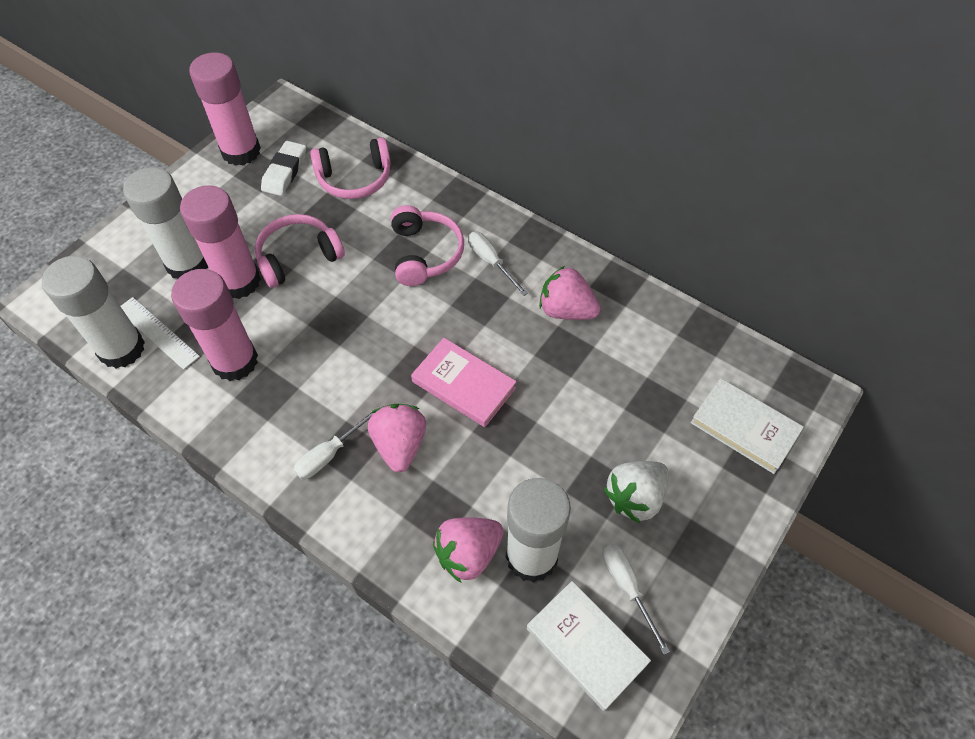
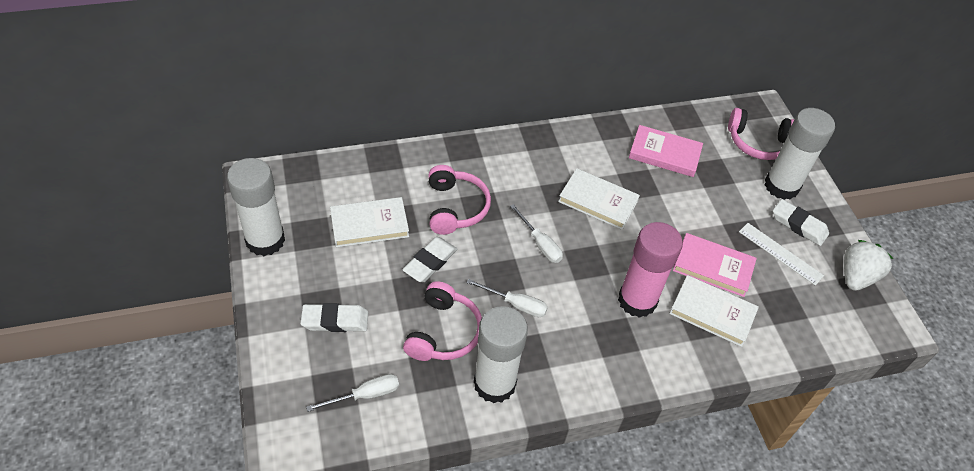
pink book: [411,338,517,427] = 1 -> [629,125,703,177] [673,233,757,297] = 2
pink glue stick: [171,269,258,381] [180,185,261,299] [189,52,261,166] = 3 -> [618,222,683,318] = 1
pink strawberry: [368,404,426,472] [433,517,504,583] [539,266,601,320] = 3 -> none = 0
white book: [527,581,651,711] [691,378,804,474] = 2 -> [330,197,409,247] [558,168,640,230] [669,275,759,347] = 3
white eraser: [261,141,306,196] = 1 -> [301,303,368,332] [402,237,457,282] [773,199,829,246] = 3

